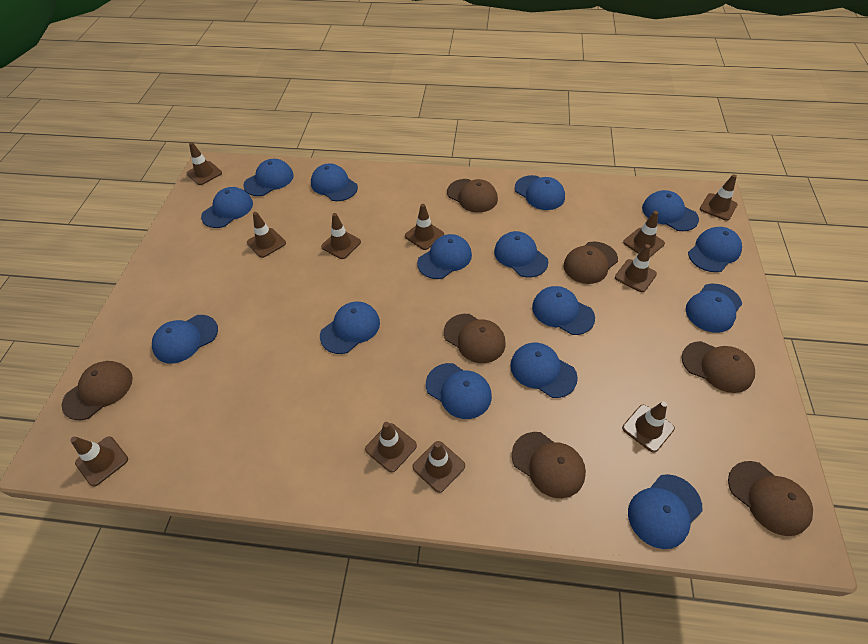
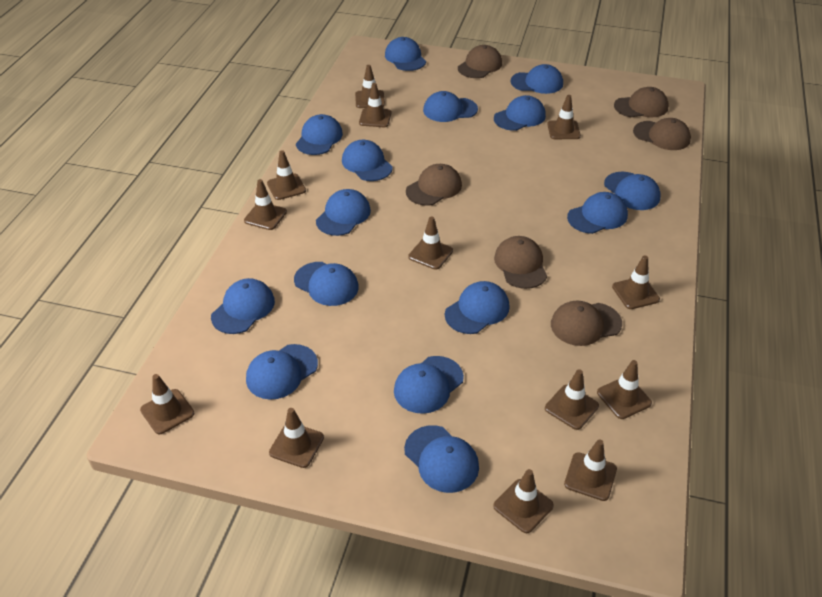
brown cap: [62,361,133,420] [444,314,506,363] [447,179,498,213] [512,432,586,498] [564,242,618,284] [682,341,755,393] [728,461,813,536] = 7 -> [406,164,462,206] [458,45,502,78] [494,236,547,289] [551,301,622,346] [614,87,668,117] [633,118,691,150] = 6
brown traffic cone: [70,436,128,487] [187,142,222,185] [247,212,286,258] [321,213,361,259] [365,422,417,472] [405,204,444,250] [412,441,465,493] [615,244,657,292] [622,401,675,453] [623,211,665,258] [700,174,738,221] = 11 -> [140,374,194,434] [244,179,287,230] [267,150,306,200] [269,408,324,468] [355,65,385,108] [359,83,392,127] [408,216,453,270] [493,469,554,533] [545,369,599,430] [547,95,581,139] [564,440,617,501] [597,360,652,419] [612,255,660,309] = 13

